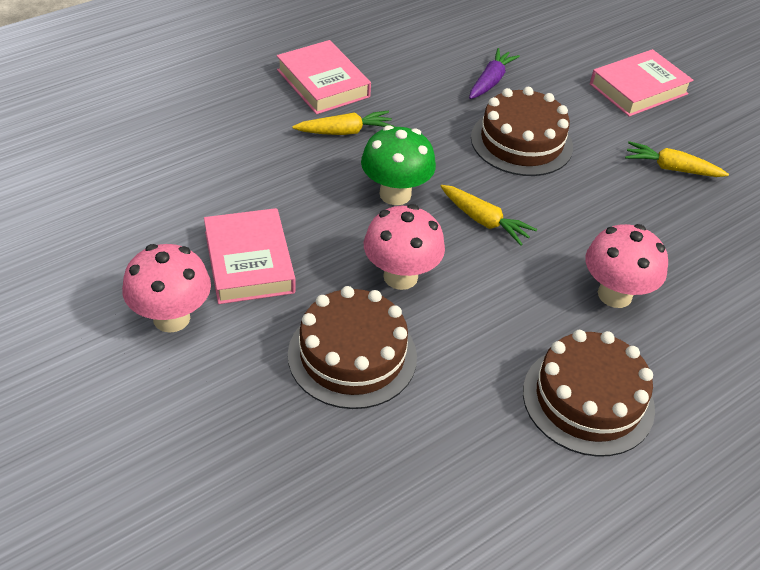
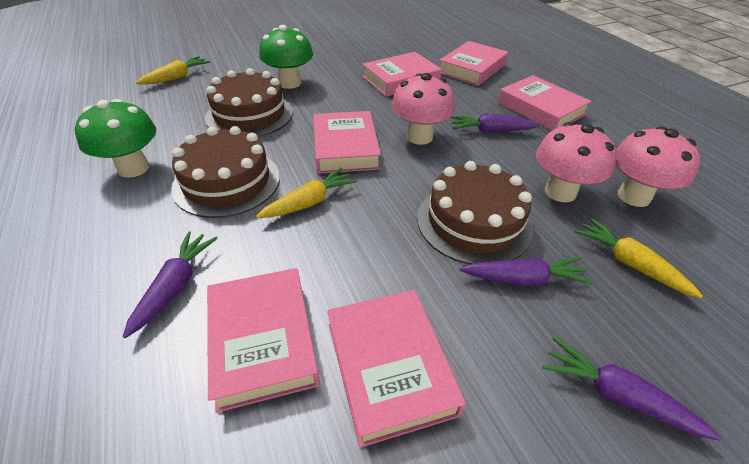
green mushroom: [361,125,436,205] = 1 -> [74,99,156,178] [259,25,313,89] = 2
pink book: [204,208,295,304] [277,40,371,114] [590,49,693,117] = 3 -> [207,268,320,413] [313,111,381,174] [327,290,466,447] [362,52,442,97] [439,41,508,86] [498,75,592,130] = 6
purple carrot: [469,48,520,99] = 1 -> [123,231,218,338] [450,114,539,132] [460,257,593,286] [543,337,721,441] = 4

